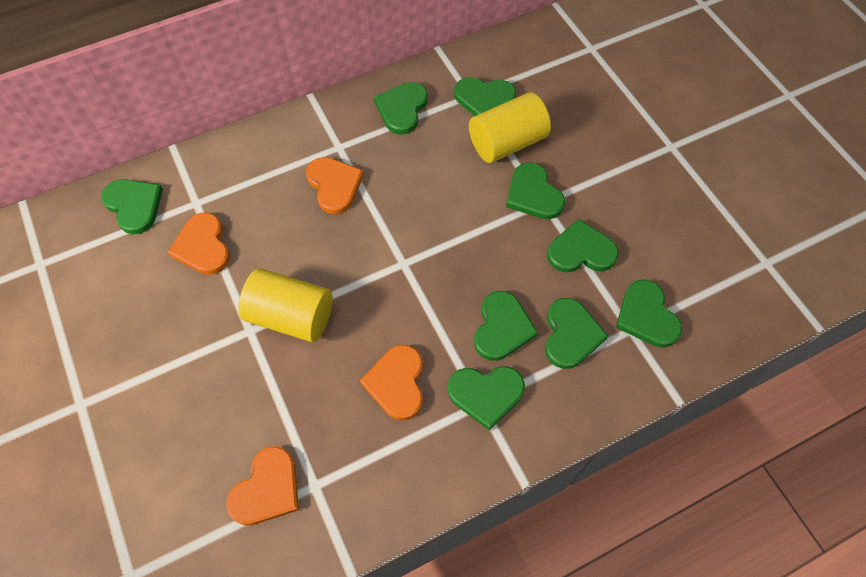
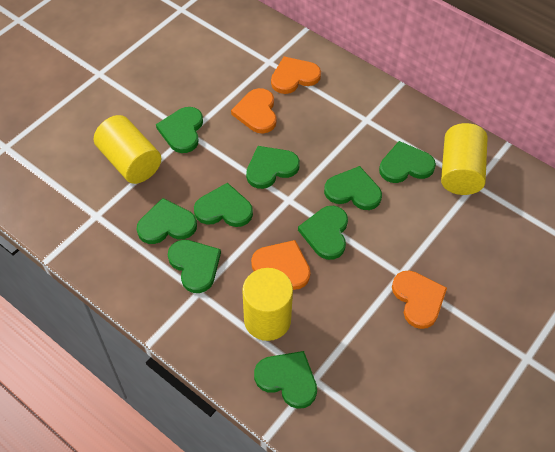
yellow cylinder: [238,268,333,342] [469,92,551,163] = 2 -> [94,115,161,184] [242,268,293,341] [441,123,488,195] = 3

